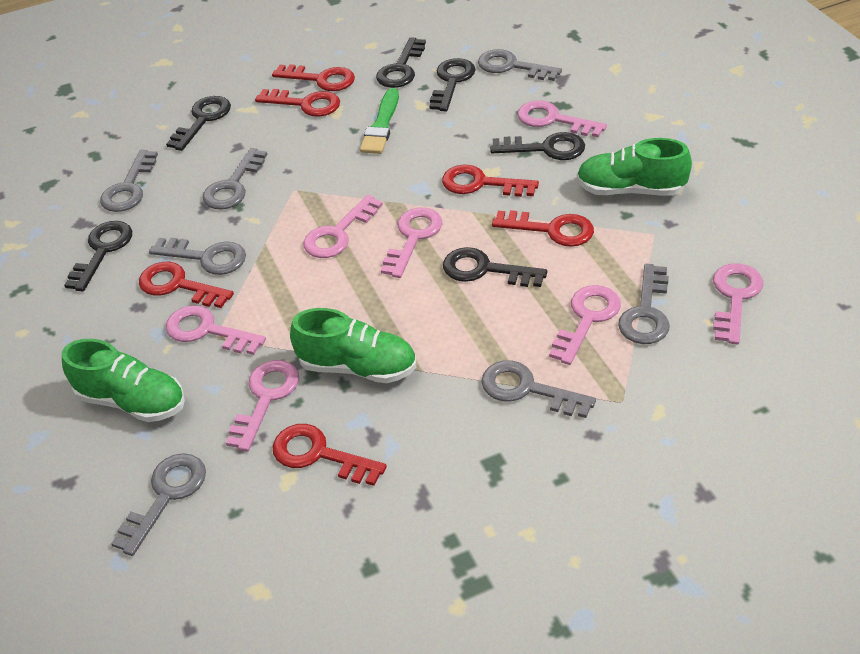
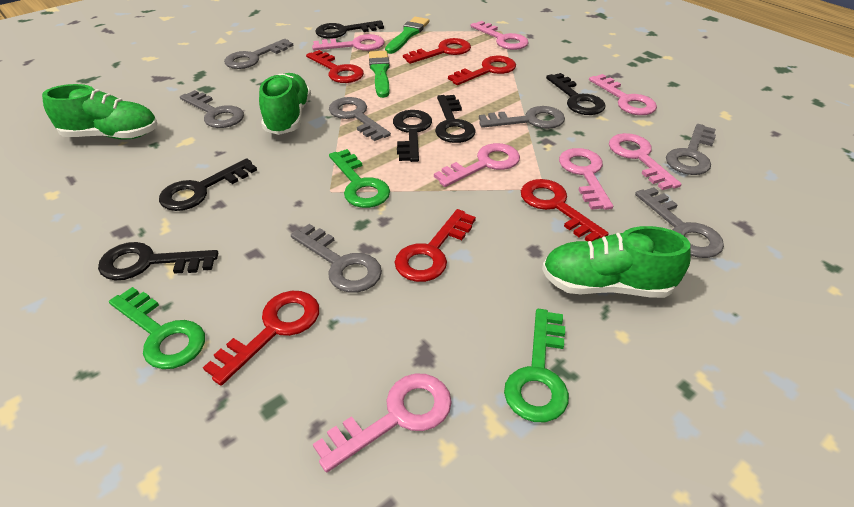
green brush: [360,88,399,154] = 1 -> [369,51,390,98] [385,17,429,54] = 2
green key: none = 0 -> [109,287,205,369] [329,149,390,208] [504,309,569,422] = 3

